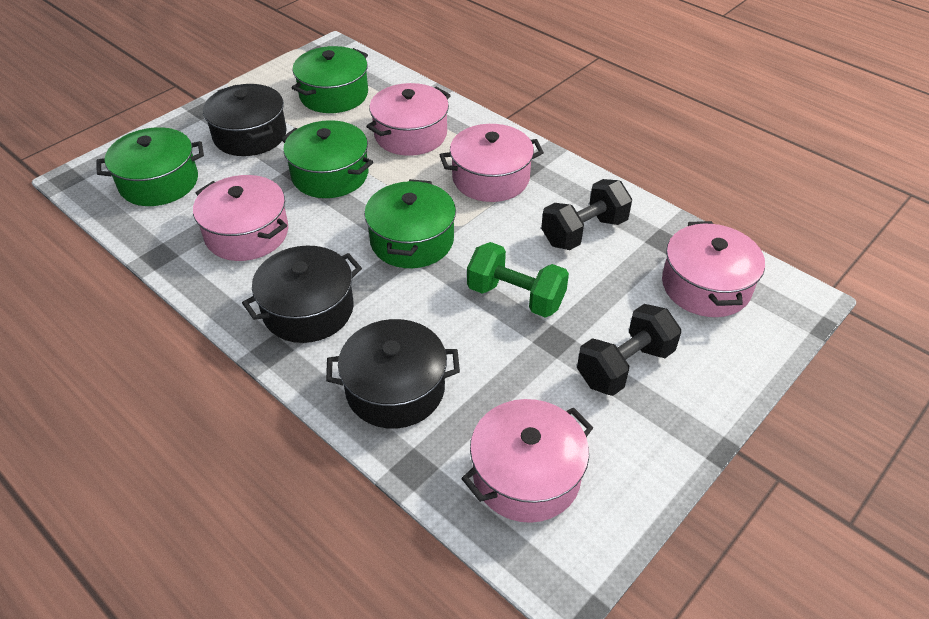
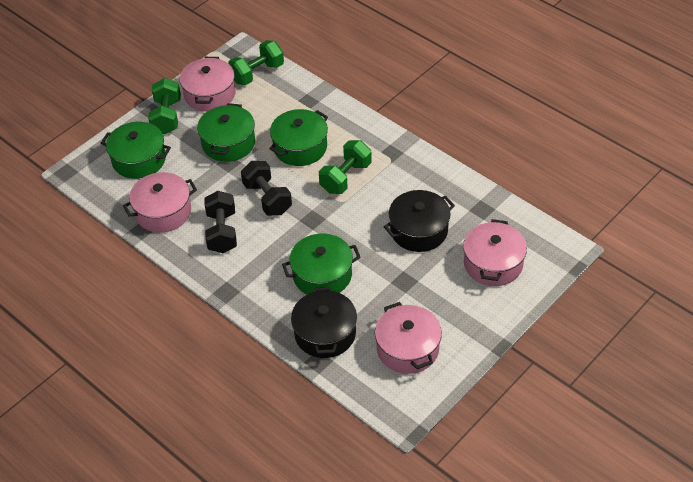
black pot: [203,84,287,156] [242,245,362,343] [326,319,460,429] = 3 -> [291,287,357,358] [384,190,455,252] = 2
green dumbbell: [467,242,569,318] = 1 -> [148,78,181,134] [228,40,284,85] [319,140,372,194] = 3
pink pot: [193,175,288,261] [366,83,451,156] [440,124,544,202] [461,399,593,523] [662,221,765,317] = 5 -> [123,172,197,233] [179,57,235,112] [375,302,442,374] [463,219,527,286] = 4

